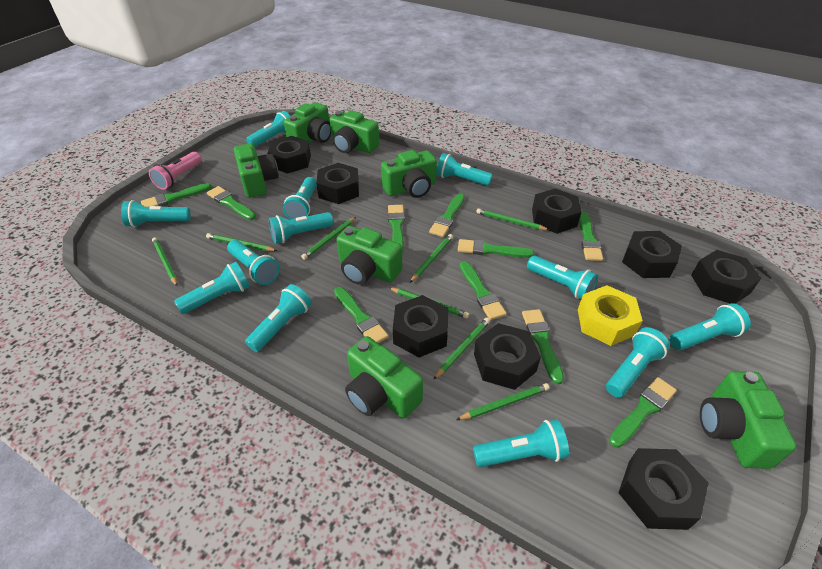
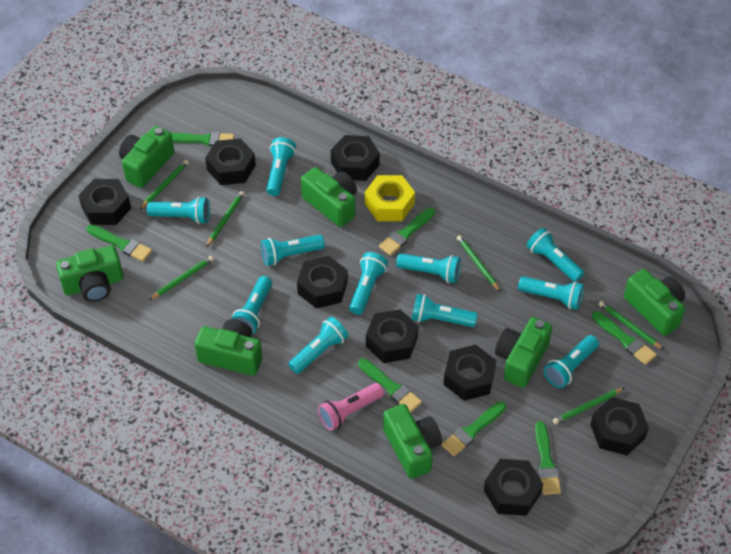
green brush: [141,183,212,207] [207,186,256,220] [334,287,389,343] [388,205,405,253] [429,193,465,237] [458,239,534,258] [460,261,507,320] [522,309,564,384] [579,211,603,261] [609,377,677,448] = 10 -> [87,225,152,262] [171,132,234,147] [358,358,422,413] [379,207,435,256] [442,401,506,456] [535,421,561,495] [592,311,657,365] = 7
green pencil: [152,238,178,286] [206,233,277,251] [301,217,356,260] [389,288,469,318] [410,234,453,283] [433,318,490,380] [456,383,550,420] [476,208,549,230] = 8 -> [140,160,189,209] [149,256,214,300] [206,191,245,247] [457,235,500,291] [553,388,624,424] [599,301,664,350] = 6
turquoise flashlight: [121,200,191,228] [174,262,250,314] [227,240,280,285] [245,284,312,352] [246,111,290,147] [269,212,333,244] [283,177,317,219] [436,153,493,186] [473,419,569,467] [527,256,598,299] [606,327,670,398] [669,303,751,350] = 12 -> [147,196,210,224] [232,276,272,334] [261,235,325,266] [266,137,296,196] [288,317,348,374] [349,252,388,315] [396,253,461,283] [412,294,477,327] [518,276,584,310] [527,228,585,282] [544,335,599,388] = 11

